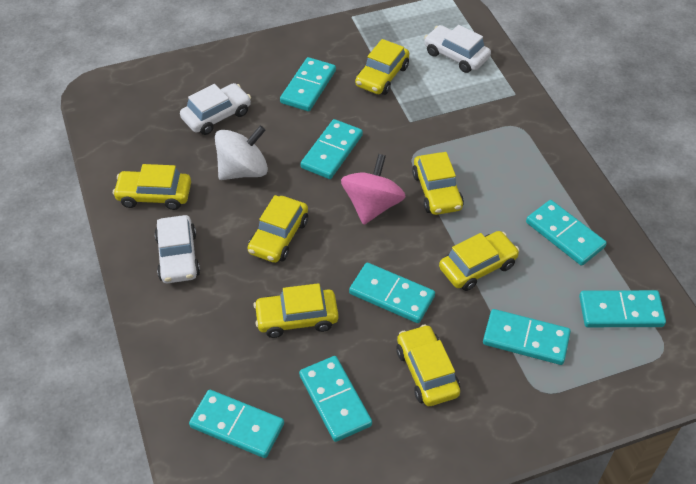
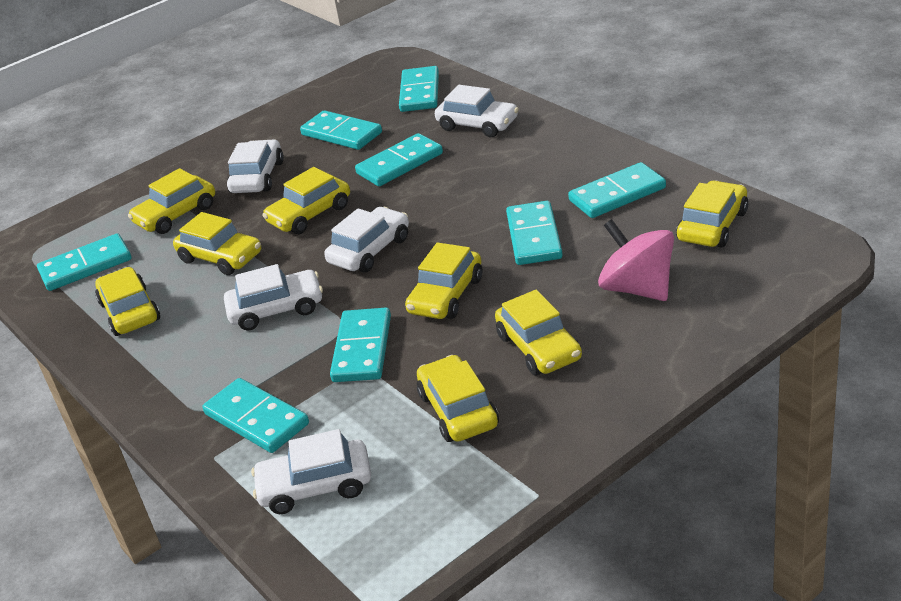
white car: [155,215,200,283] [180,83,251,135] [424,25,491,73] = 3 -> [224,264,323,331] [227,139,284,193] [251,429,371,514] [324,207,409,272] [435,85,519,137] = 5
white spinning top: [215,126,268,180] = 1 -> none = 0
yellow car: [113,164,191,210] [248,195,308,263] [253,283,339,338] [355,39,409,95] [396,324,460,406] [412,152,464,215] [439,231,519,291] = 7 -> [95,267,160,336] [128,168,215,234] [173,212,261,275] [262,167,350,234] [405,242,483,319] [417,355,499,442] [495,290,582,375] [676,181,748,248] = 8

